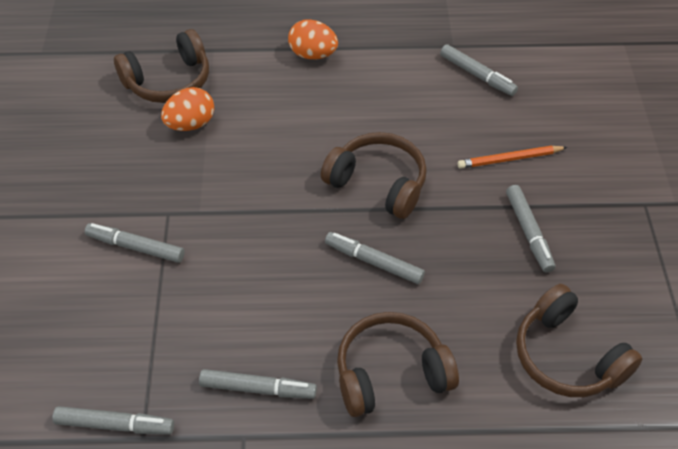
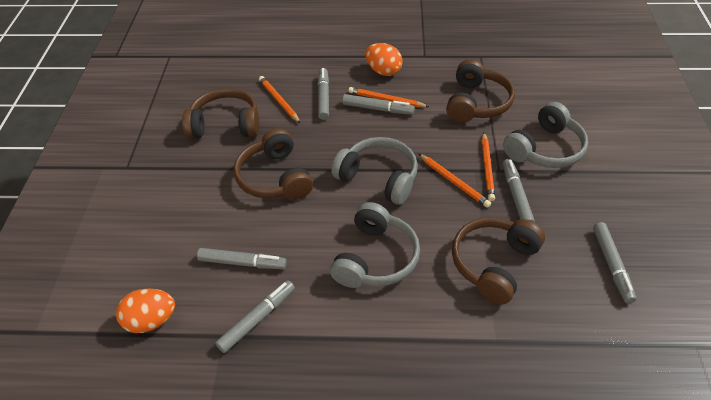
grey headphones: none = 0 -> [330,202,420,288] [331,137,418,205] [503,102,588,168] = 3
orange pencil: [458,146,567,169] = 1 -> [259,76,300,123] [348,87,429,107] [419,154,491,208] [482,132,495,201] = 4

